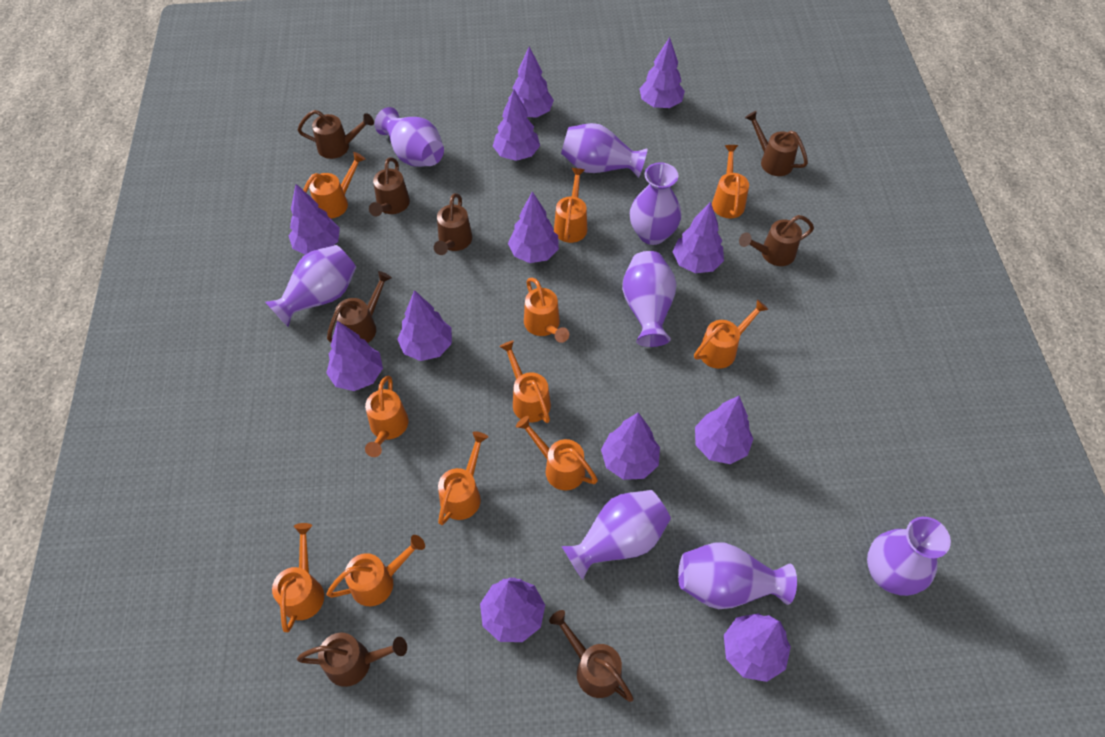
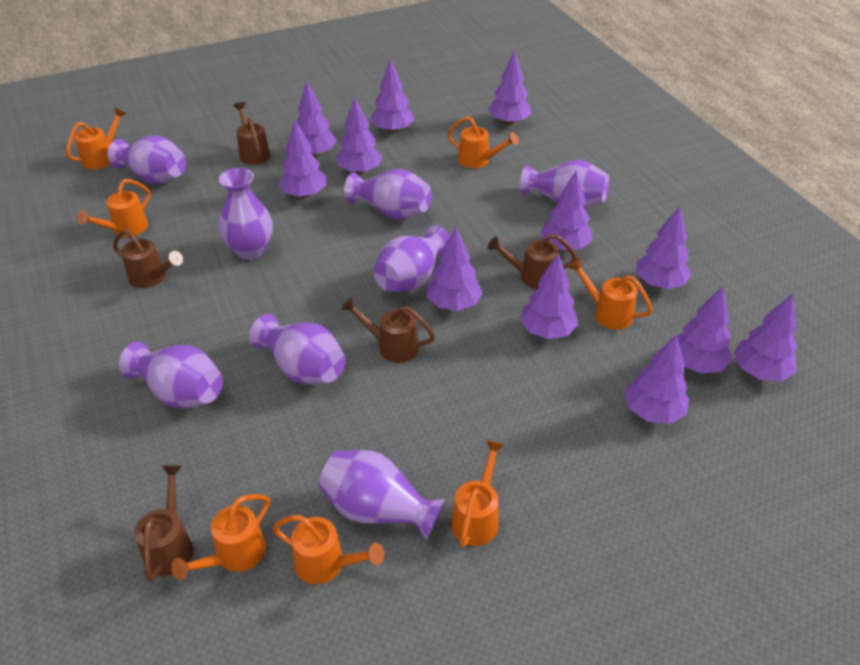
brown watering can: [297,633,407,687] [298,110,374,159] [327,271,392,343] [369,157,410,216] [434,193,472,255] [549,610,634,702] [739,215,814,266] [745,111,808,176] = 8 -> [113,230,183,288] [135,465,194,581] [234,102,270,165] [341,297,435,363] [488,234,577,289] = 5
orange watering can: [272,523,324,632] [303,152,366,219] [326,535,425,606] [365,376,408,457] [438,431,488,525] [499,341,551,423] [516,416,598,490] [524,278,569,343] [554,168,587,243] [694,299,769,369] [712,145,749,218] = 11 -> [66,108,126,169] [77,179,151,237] [171,494,270,580] [272,515,384,584] [447,116,519,169] [451,440,504,548] [568,258,653,330] = 7

